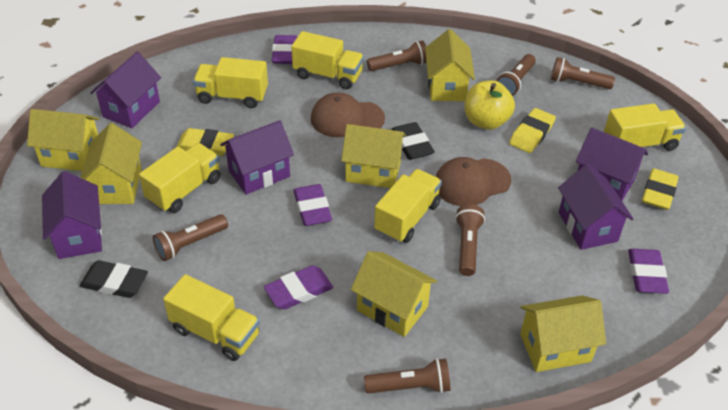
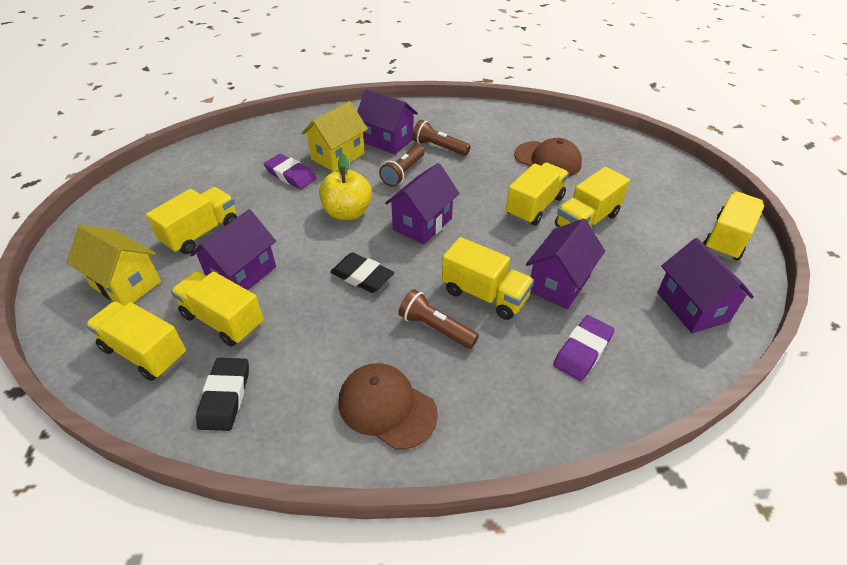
brown flashlight: [153,214,228,261] [364,358,450,394] [367,40,427,71] [455,204,485,276] [496,54,536,96] [551,57,615,89] = 6 -> [379,145,424,187] [398,289,479,349] [412,120,471,156] = 3
purple eraser: [264,265,333,309] [272,35,298,64] [294,184,332,226] [628,249,669,294] = 4 -> [264,154,317,189] [553,315,615,381] = 2
yellow eraser: [176,128,234,156] [509,108,556,153] [642,168,679,210] = 3 -> none = 0
yellow house: [27,109,99,171] [80,123,142,204] [341,124,406,188] [351,251,437,337] [425,29,475,101] [520,295,606,372] = 6 -> [66,225,161,306] [301,101,368,172] = 2
yellow truck: [139,143,220,213] [163,274,260,361] [193,57,268,108] [291,31,364,89] [374,169,442,243] [604,103,686,151] = 6 -> [86,301,186,381] [146,187,237,254] [171,271,264,347] [442,237,534,320] [506,163,569,225] [555,167,630,227] [703,192,764,260] = 7

